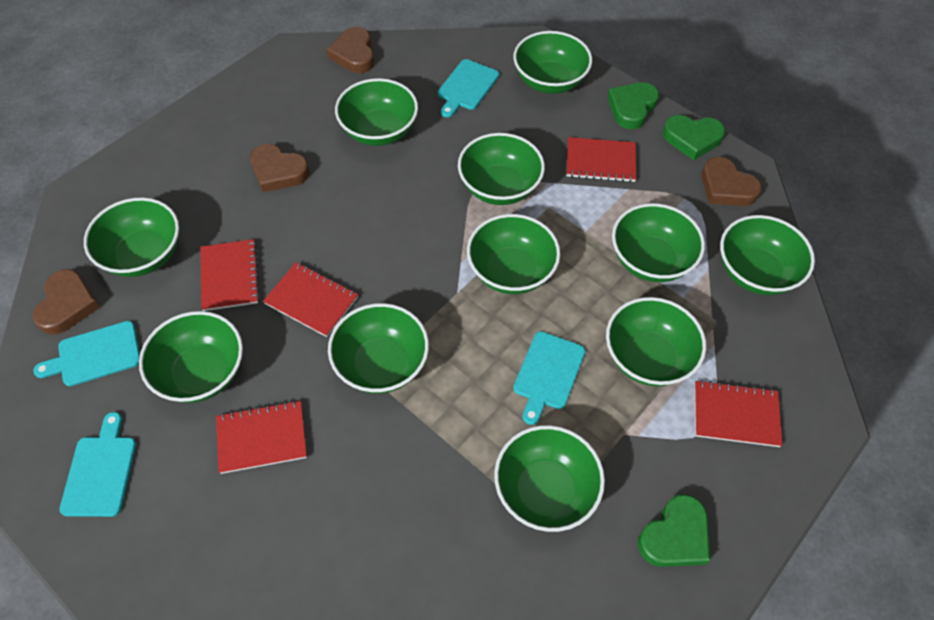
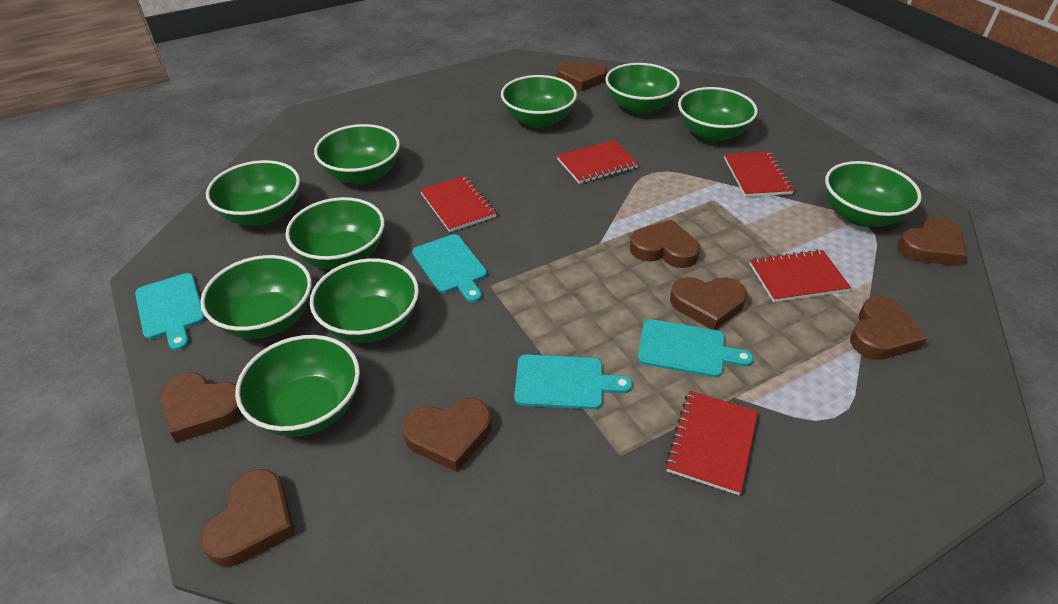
brown heart: [32,269,100,335] [250,144,310,192] [327,27,375,73] [701,157,762,206] = 4 -> [160,372,243,443] [201,469,295,567] [403,398,491,472] [557,62,607,92] [630,220,700,268] [670,277,747,330] [850,297,927,360] [898,218,967,266] = 8
green bowl: [84,198,179,277] [139,311,243,403] [328,303,429,394] [335,78,418,146] [458,133,545,205] [467,214,560,294] [494,425,605,532] [513,31,592,94] [606,297,706,386] [612,203,705,282] [720,215,815,295] = 11 -> [200,255,312,339] [206,160,300,226] [235,335,360,437] [286,197,384,269] [310,258,419,343] [314,124,400,184] [501,75,577,128] [605,63,680,114] [678,87,758,142] [825,161,922,227] = 10
green heart: [607,82,659,129] [638,494,710,567] [663,115,725,160] = 3 -> none = 0

